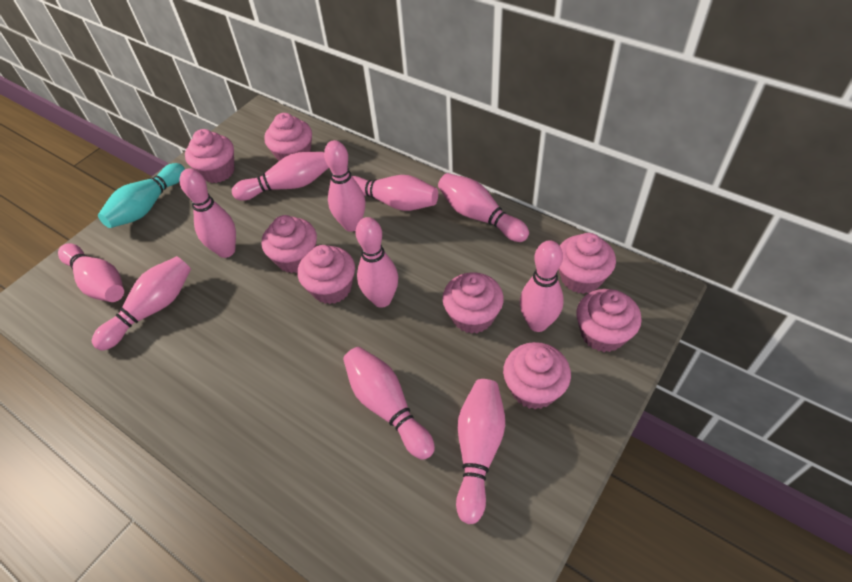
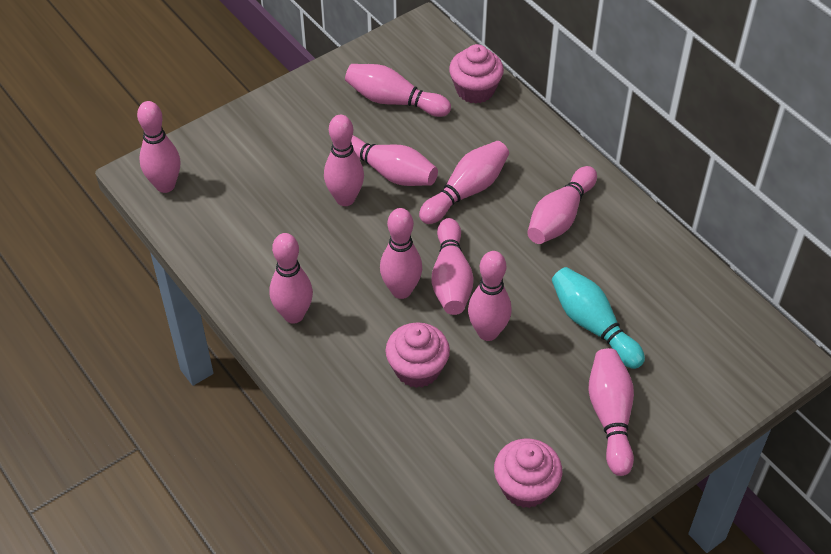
pink cupcake: [185,129,235,183] [262,215,317,273] [264,113,312,161] [298,245,355,304] [442,272,504,334] [503,342,571,409] [559,233,616,294] [576,289,642,352] = 8 -> [385,322,450,388] [449,44,504,104] [494,438,562,508] = 3

